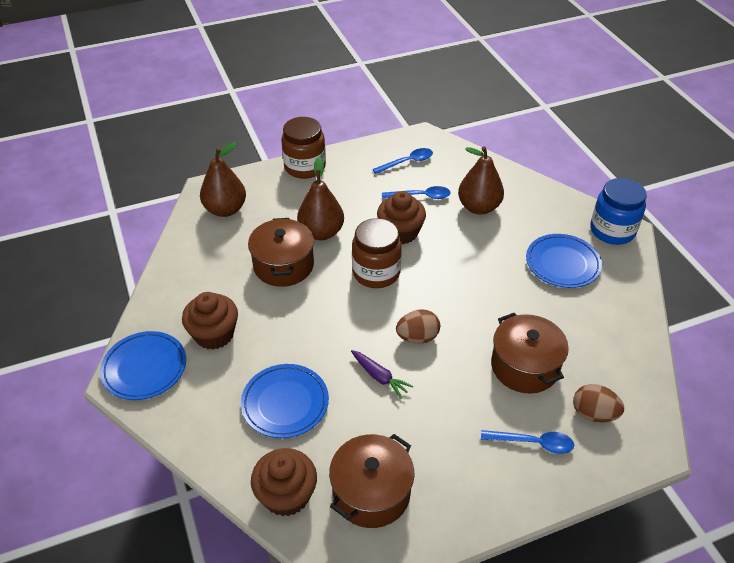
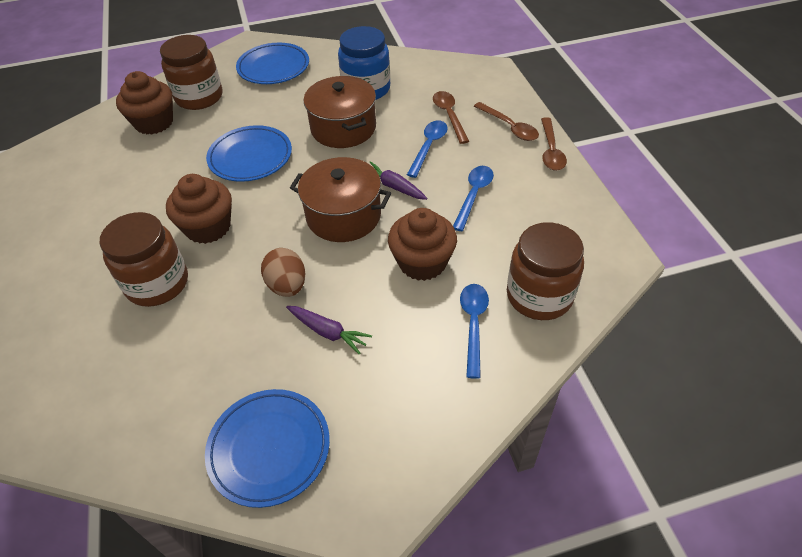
brown egg: [396,309,440,344] [573,384,624,422] = 2 -> [261,248,306,297] = 1
brown jar: [281,117,326,179] [352,218,402,288] = 2 -> [100,212,188,307] [160,35,222,110] [507,222,584,320] = 3
brown pear: [200,142,246,217] [297,157,344,240] [458,146,504,214] = 3 -> none = 0
brown pot: [248,218,314,287] [329,434,415,528] [491,313,569,393] = 3 -> [290,157,391,242] [304,76,376,148] = 2
brown spoon: none = 0 -> [433,91,469,144] [474,102,539,141] [541,117,567,171] = 3
purple carrot: [351,350,413,399] = 1 -> [286,306,372,355] [369,161,427,200] = 2

